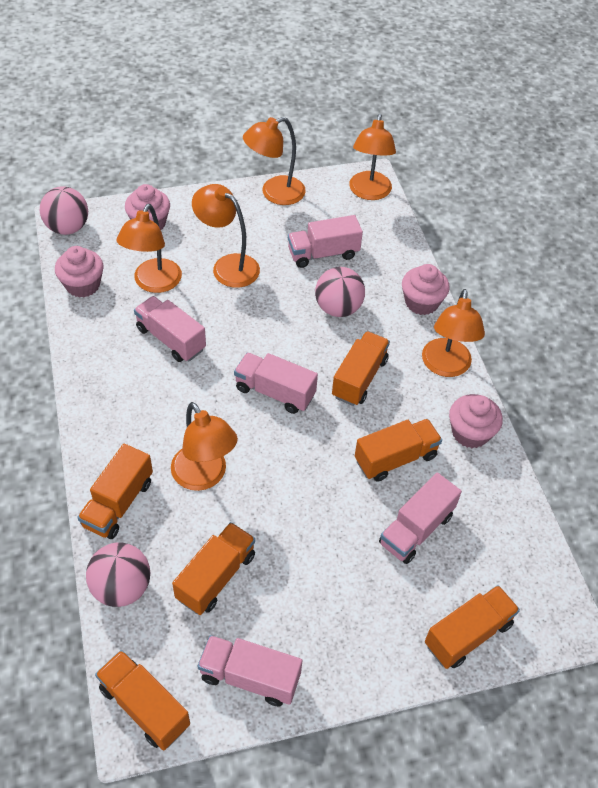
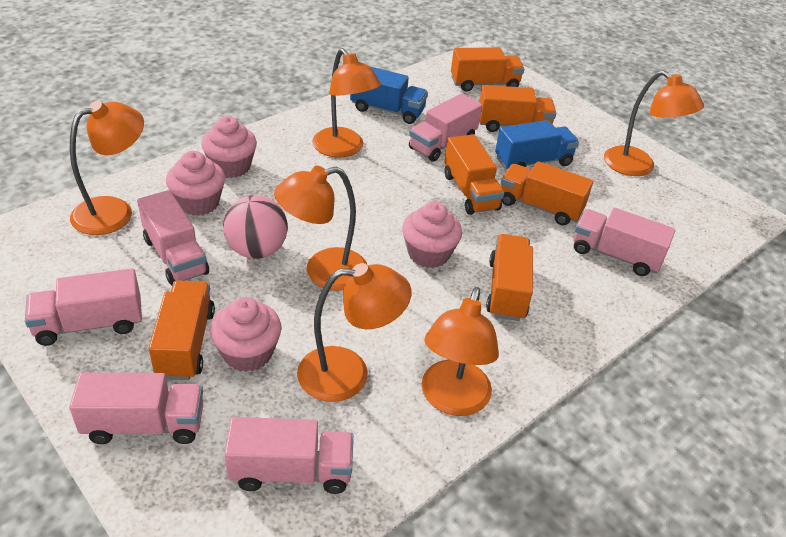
blue truck: none = 0 -> [350,66,428,124] [495,120,579,169] = 2
pink ball: [40,186,88,235] [86,542,150,607] [315,267,365,317] = 3 -> [223,195,288,259] = 1
pink truck: [134,296,206,362] [198,635,302,707] [234,353,318,414] [288,215,363,268] [379,473,462,564] = 5 -> [25,268,142,346] [69,373,203,444] [137,190,209,286] [224,417,353,494] [409,93,482,162] [573,208,675,276] = 6

